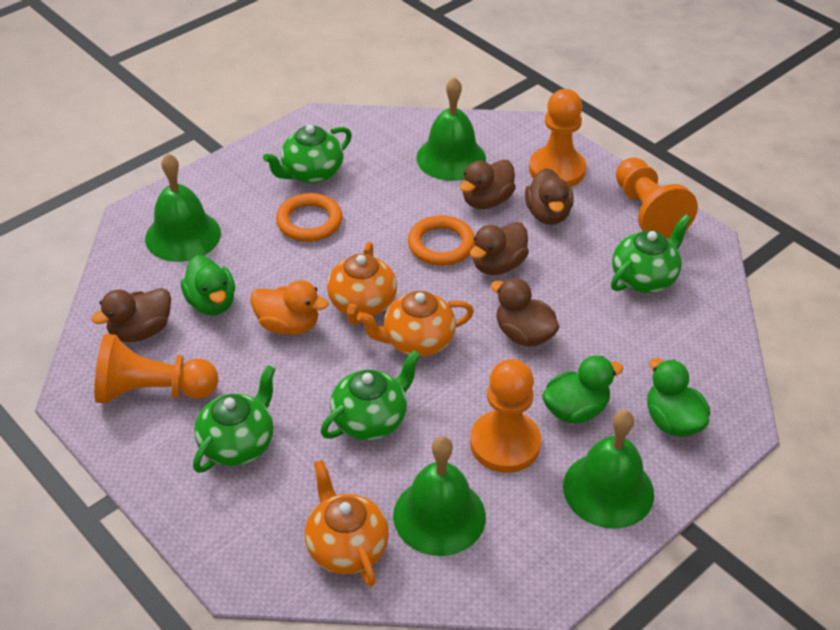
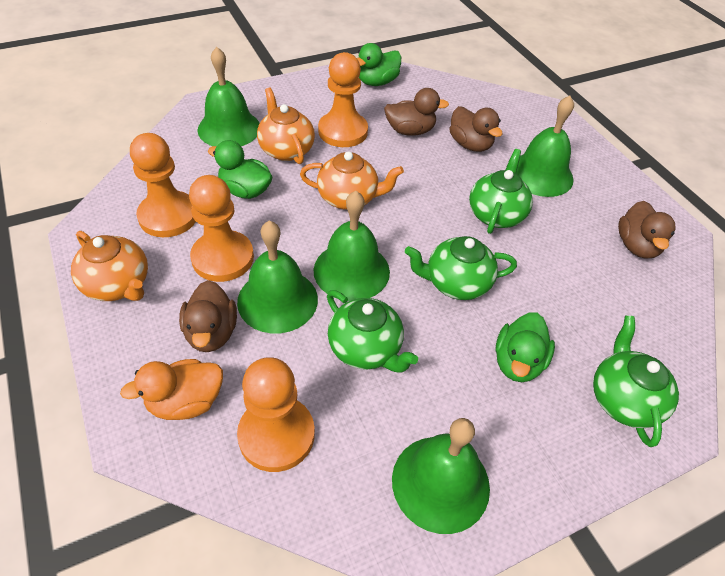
brown duck: [91,288,171,342] [460,160,516,209] [470,222,529,275] [491,278,559,347] [525,168,574,225] = 5 -> [179,280,237,352] [384,88,449,136] [449,106,503,152] [618,201,676,258] = 4
green bell: [145,154,221,262] [393,436,486,556] [416,77,486,181] [563,410,654,529] = 4 -> [198,47,260,146] [237,221,318,334] [313,191,390,301] [392,418,490,534] [516,96,574,197] = 5
orange ring: [276,193,343,242] [408,215,475,266] = 2 -> none = 0

